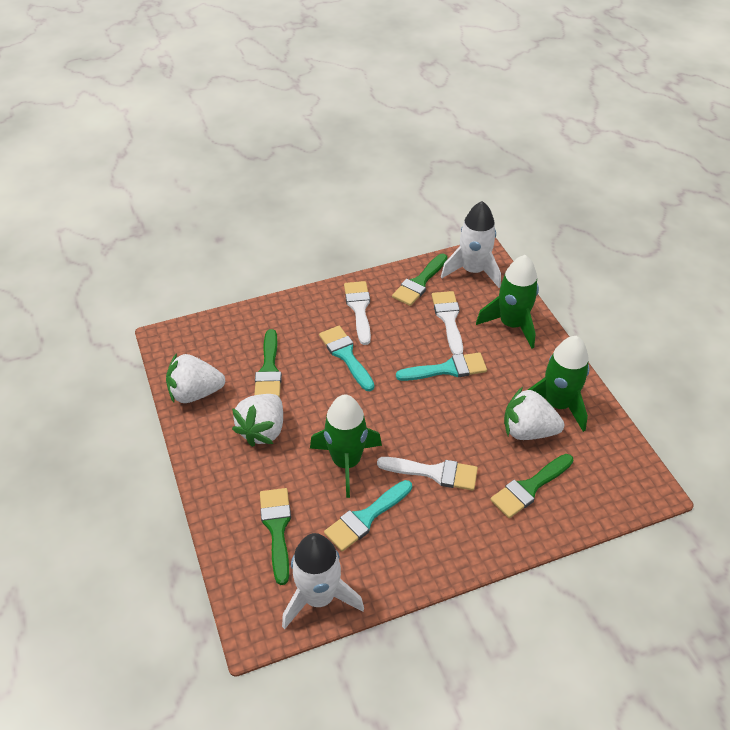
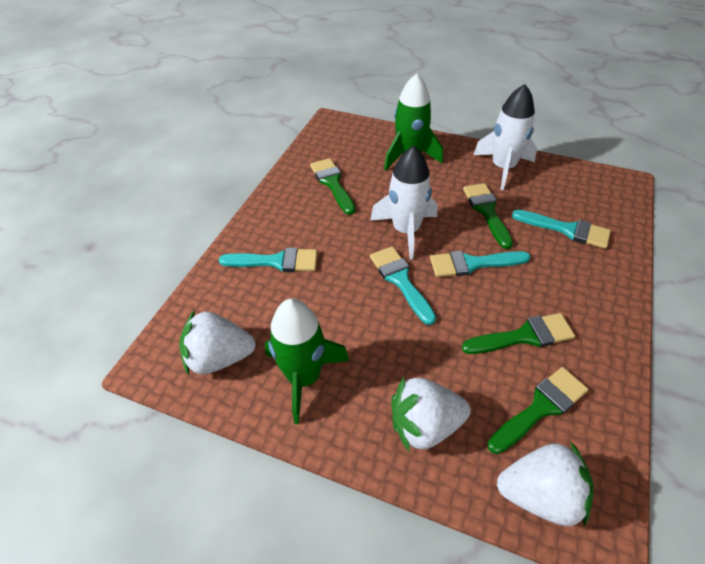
green rocket: [310,395,382,498] [476,255,539,348] [528,336,589,432] = 3 -> [265,299,350,424] [384,73,443,171] = 2
turquoise brush: [319,326,374,391] [324,480,412,552] [396,352,487,381] = 3 -> [219,248,318,272] [370,246,436,325] [430,251,531,277] [512,210,611,249] = 4
white brush: [344,281,371,345] [377,457,478,491] [432,291,463,355] = 3 -> none = 0

